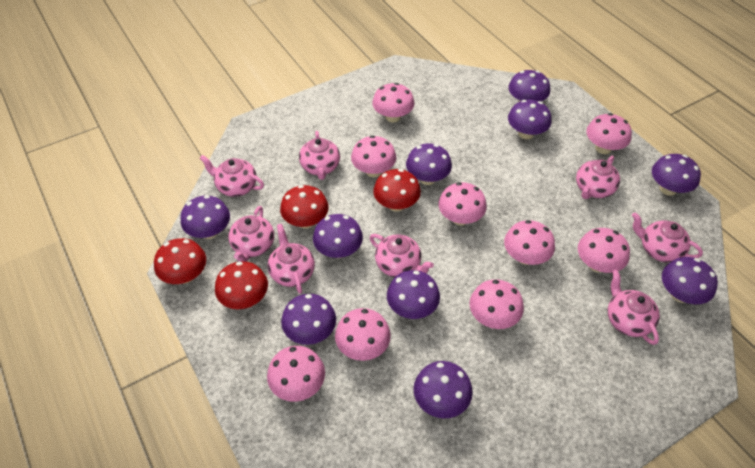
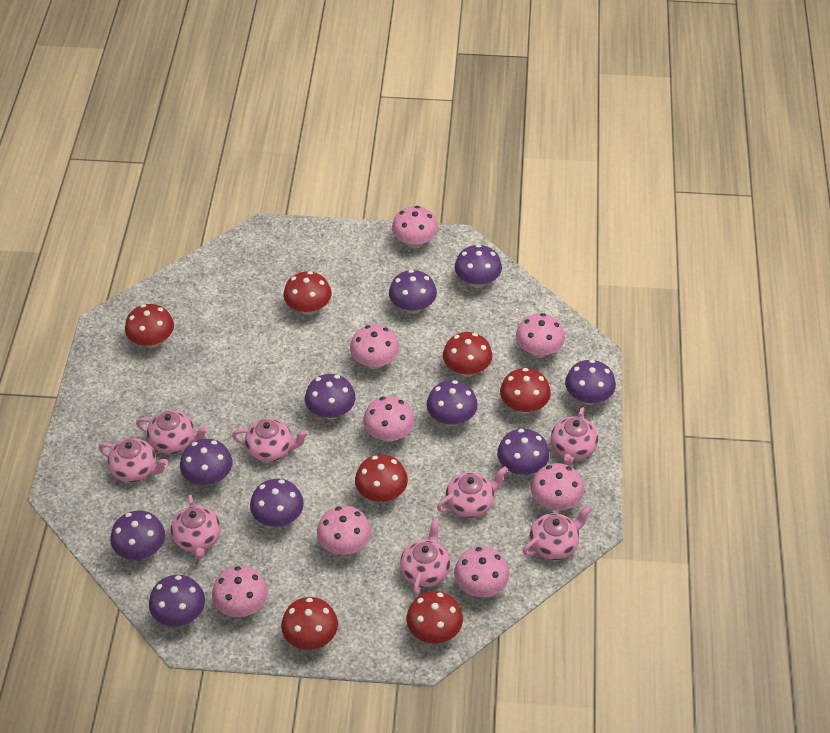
pink mushroom: [267,346,325,402] [335,308,391,361] [351,135,396,177] [372,83,414,122] [438,182,487,226] [469,279,524,329] [504,220,555,265] [578,228,630,273] [586,113,632,154] = 9 -> [212,566,268,617] [317,506,371,555] [350,325,399,369] [363,396,415,442] [392,206,438,248] [454,546,510,597] [516,313,565,358] [531,463,584,511] = 8
red mushroom: [154,238,206,284] [215,261,268,309] [280,185,329,229] [373,169,421,212] = 4 -> [125,304,174,348] [281,597,338,650] [283,271,331,315] [355,455,408,502] [406,591,463,644] [443,332,492,377] [500,368,551,414] = 7

